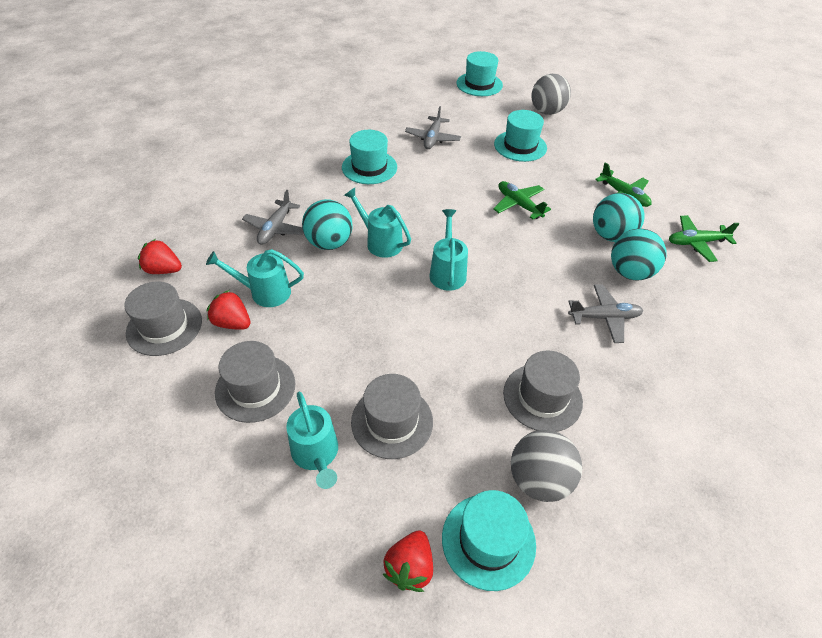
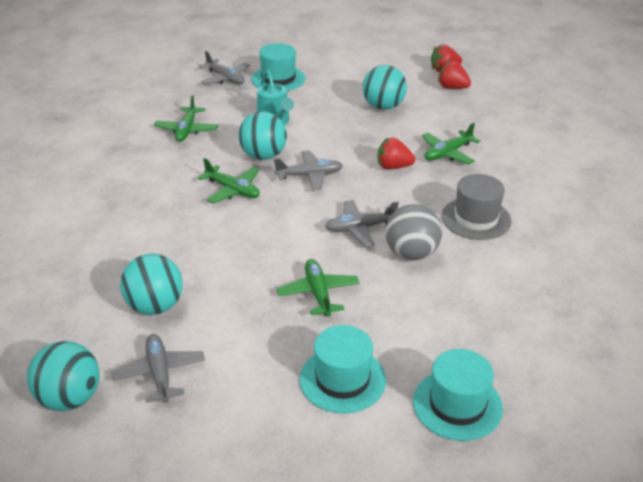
green plane: [493,181,551,220] [595,162,652,207] [669,215,740,262] = 3 -> [154,95,218,142] [198,158,260,204] [277,259,360,316] [422,123,480,164] = 4
grey ball: [511,430,582,502] [532,74,571,115] = 2 -> [385,204,442,261] = 1
grey hat: [124,281,202,356] [215,341,296,423] [351,374,433,459] [503,351,583,432] = 4 -> [442,174,511,240] = 1
grey plane: [242,190,304,245] [405,106,461,149] [568,284,643,343] = 3 -> [111,334,205,403] [199,51,250,85] [274,150,343,190] [325,200,399,247] = 4
turquoise ball: [302,199,352,250] [593,193,645,242] [611,229,666,280] = 3 -> [27,341,100,411] [120,254,183,315] [238,111,287,160] [363,65,407,110] = 4
turquoise hat: [342,130,397,184] [442,490,536,591] [456,51,503,96] [494,110,547,162] = 4 -> [252,43,306,91] [299,325,386,414] [413,349,503,441] = 3
turquoise watering can: [206,249,304,307] [286,392,338,489] [344,188,411,258] [429,209,468,291] = 4 -> [257,70,294,125] = 1

